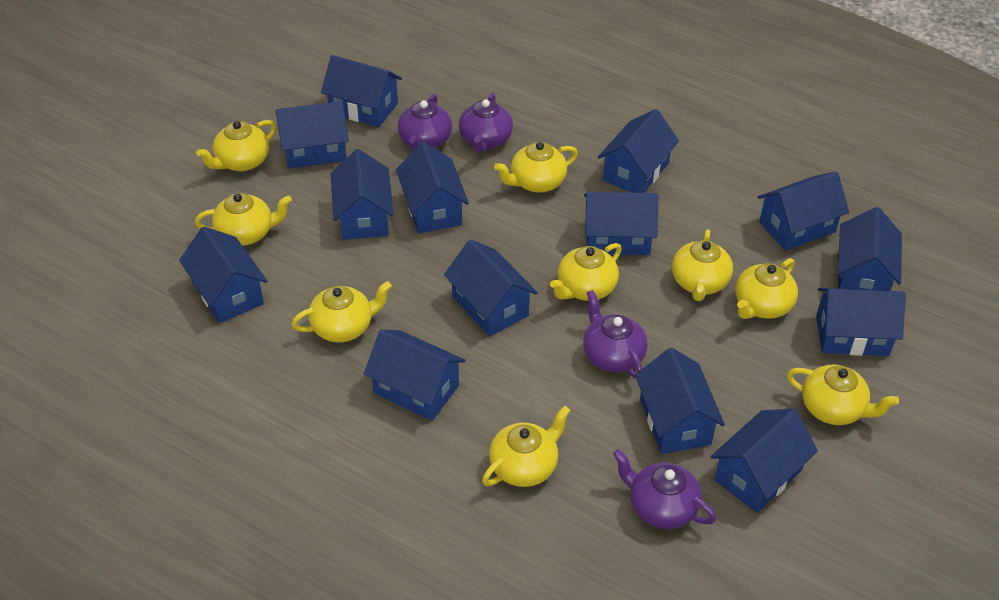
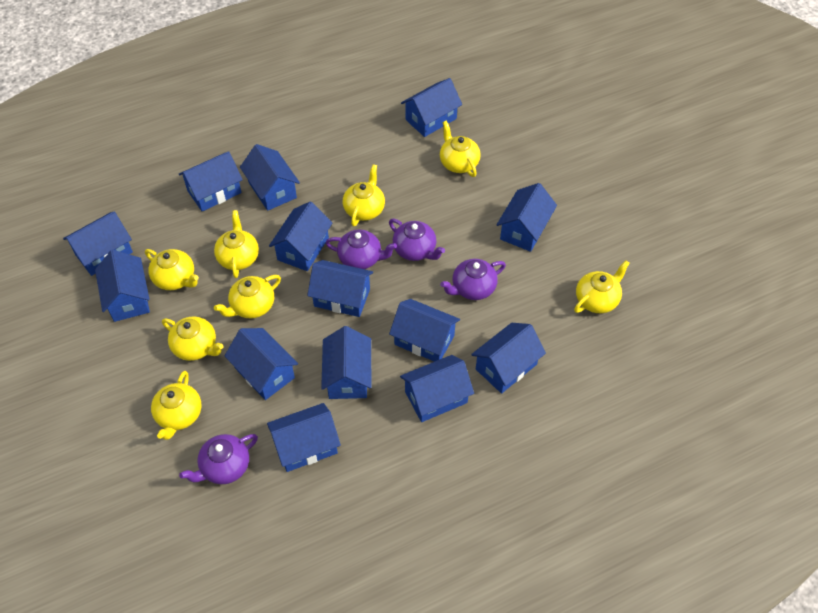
yellow teapot: [195,193,292,246] [196,120,276,171] [292,281,392,342] [482,406,570,487] [494,142,578,193] [550,243,622,301] [672,229,733,301] [735,258,798,319] [787,365,899,425] = 9 -> [145,249,199,290] [151,371,202,440] [162,317,224,361] [214,210,259,278] [214,275,281,318] [343,164,385,227] [440,121,481,177] [574,260,630,313] = 8

